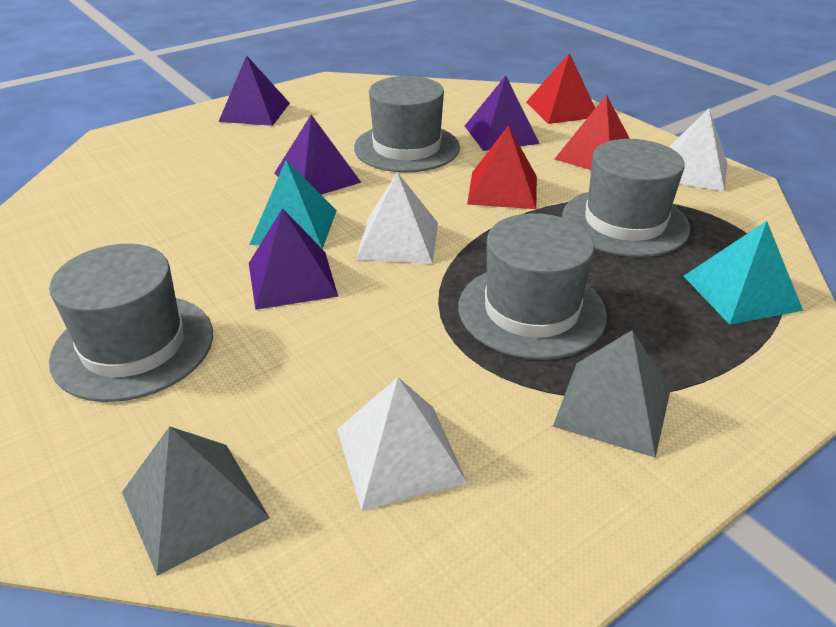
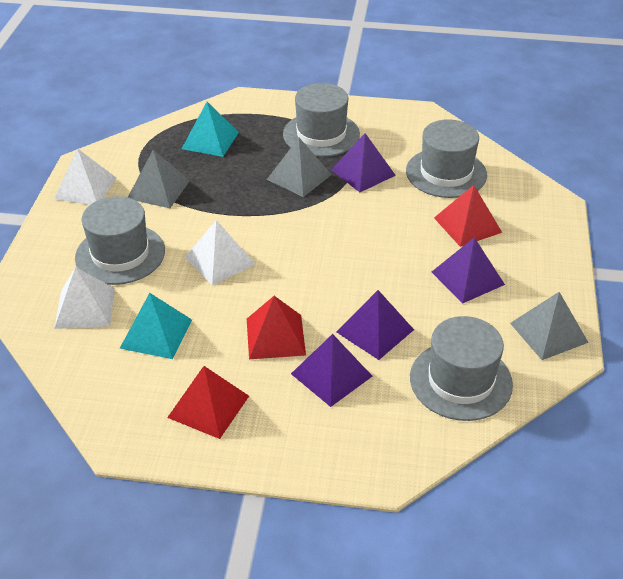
grey pyramid: [122,426,270,576] [553,330,671,458] = 2 -> [128,150,190,208] [267,138,332,197] [510,292,589,360] = 3

